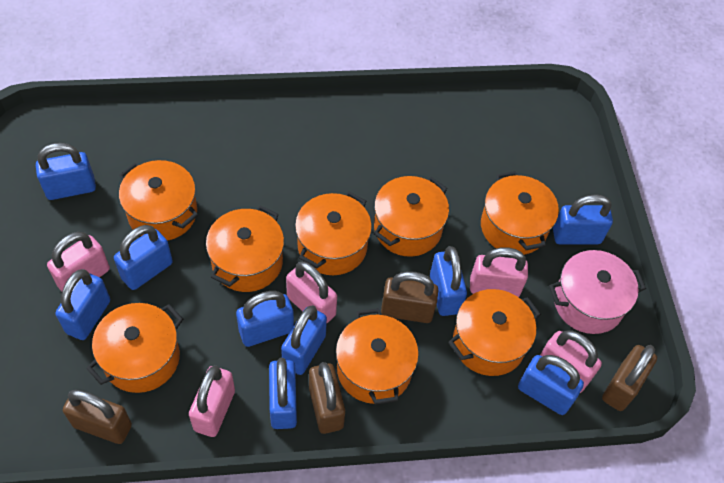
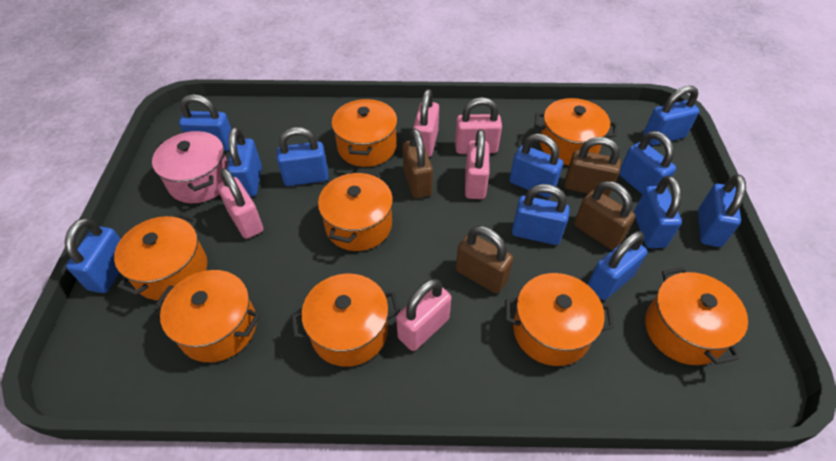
blue padlock: [36,143,96,200] [55,269,110,340] [114,225,173,290] [236,291,294,347] [269,358,297,429] [281,305,327,375] [430,246,467,316] [518,355,584,415] [553,194,613,244] = 9 -> [65,218,121,293] [179,94,231,151] [227,127,262,197] [277,127,329,186] [509,134,563,198] [512,184,570,245] [587,231,648,300] [619,131,676,194] [634,176,682,248] [643,86,700,145] [698,174,746,247] = 11

